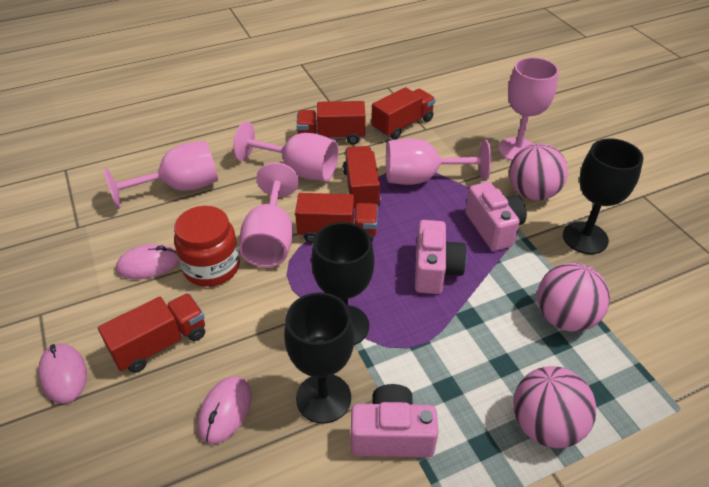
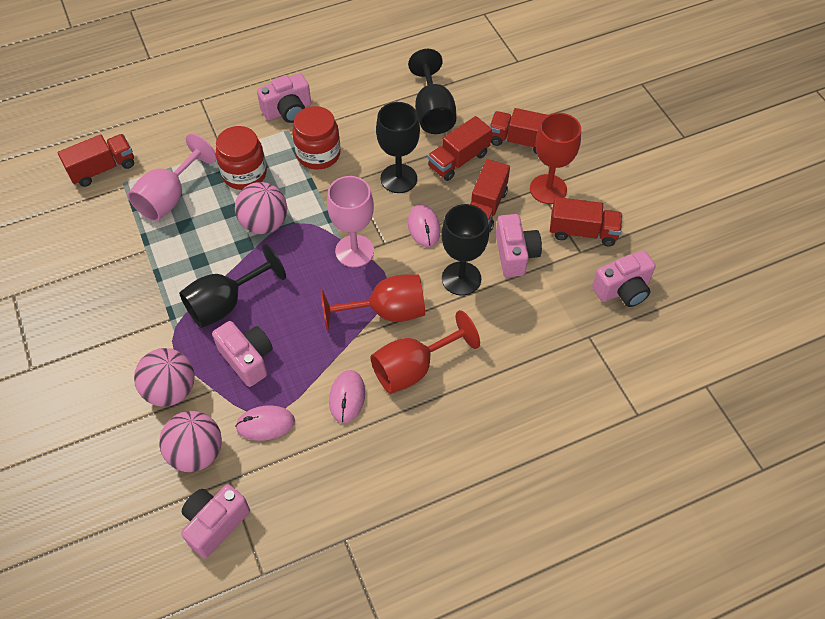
black goblet: [284,292,355,424] [311,222,374,345] [563,138,643,254] = 3 -> [179,244,286,328] [376,102,420,193] [408,49,456,134] [441,204,489,296] = 4
pink camera: [351,384,439,457] [415,220,467,294] [465,182,527,251] = 3 -> [181,484,250,559] [212,321,273,387] [257,73,311,123] [496,214,542,277] [592,251,656,307] = 5
pink goblet: [104,141,218,209] [233,122,339,181] [239,163,299,268] [386,138,492,185] [498,57,559,161] = 5 -> [128,133,217,221] [327,176,374,267] = 2
red goblet: none = 0 -> [321,274,425,330] [371,310,480,394] [530,113,581,204] = 3
red jar: [174,206,240,287] = 1 -> [216,126,267,190] [292,106,341,170] = 2

